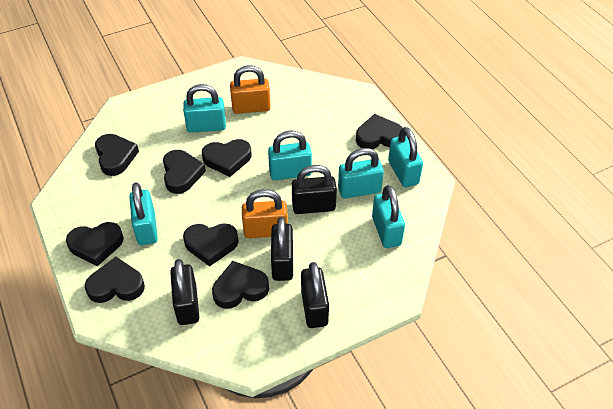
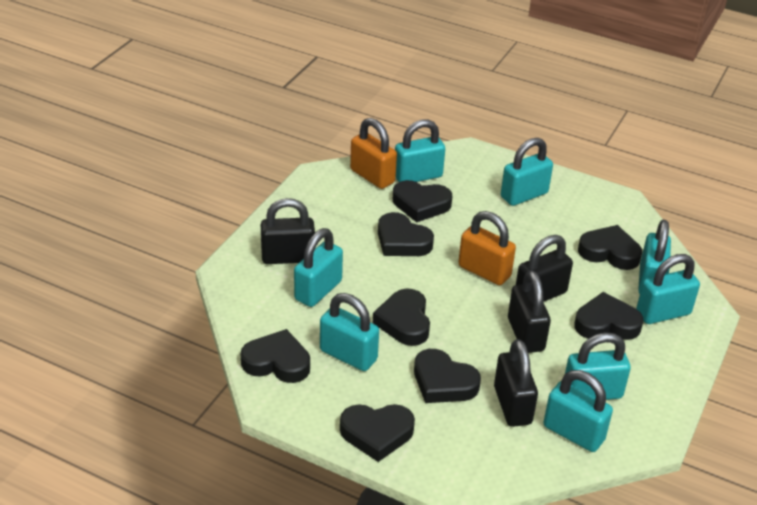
turquoise padlock: [129,182,158,245] [183,84,226,133] [268,131,312,180] [338,148,384,199] [372,185,405,248] [388,127,423,187] = 6 -> [294,228,343,307] [320,293,379,371] [395,120,445,182] [501,138,553,206] [543,370,613,452] [565,332,631,400] [636,254,700,324] [638,220,671,294] = 8

